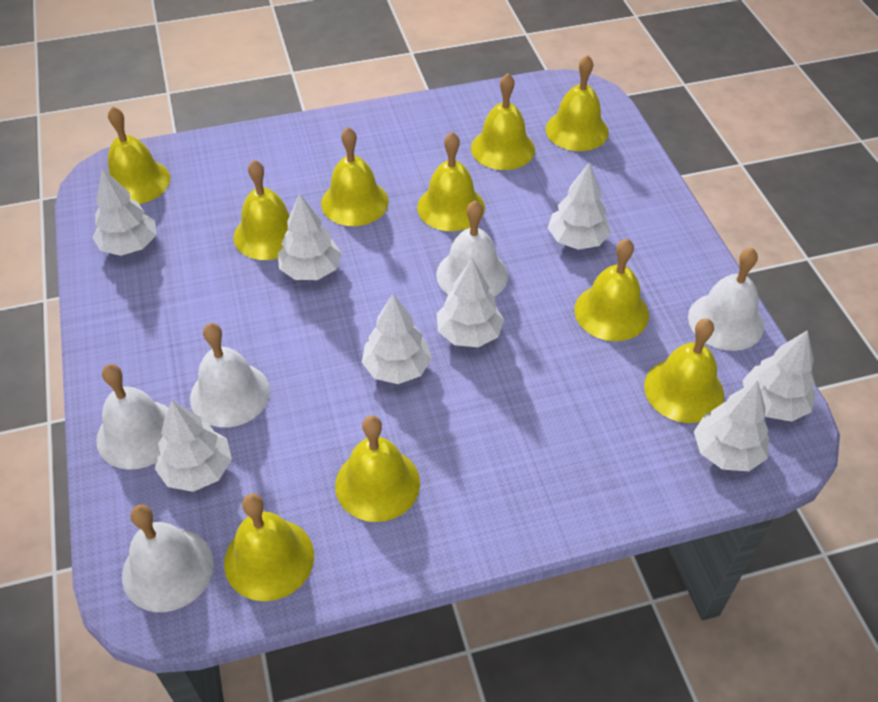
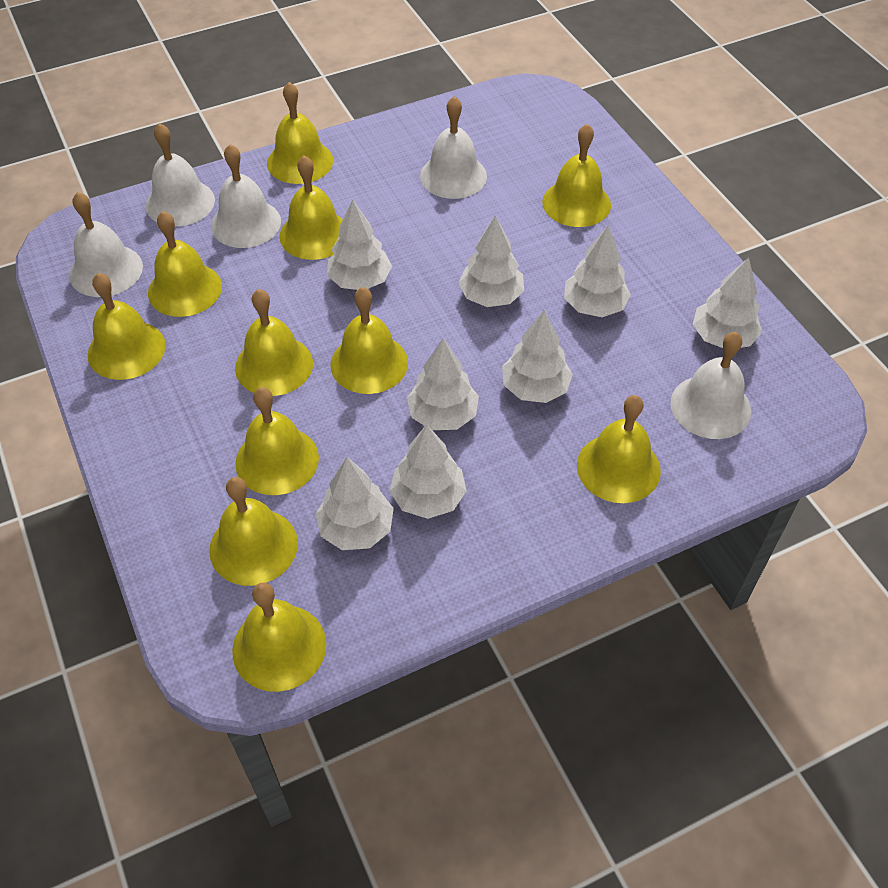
yellow bell: [108,106,170,204] [224,493,314,601] [234,160,290,260] [321,127,389,226] [335,415,420,522] [417,132,485,231] [471,73,535,170] [546,55,609,151] [574,238,649,341] [644,319,724,423] = 10 -> [88,273,166,380] [148,211,222,317] [209,477,298,586] [232,583,326,692] [235,289,313,396] [235,387,319,495] [267,82,333,184] [279,156,343,260] [330,287,408,394] [542,124,611,227] [577,395,661,503] = 11

